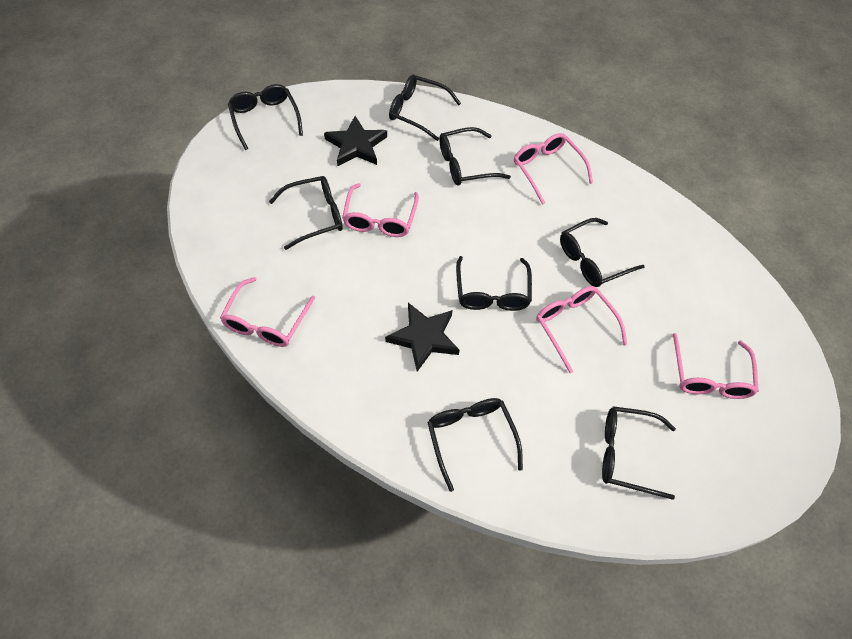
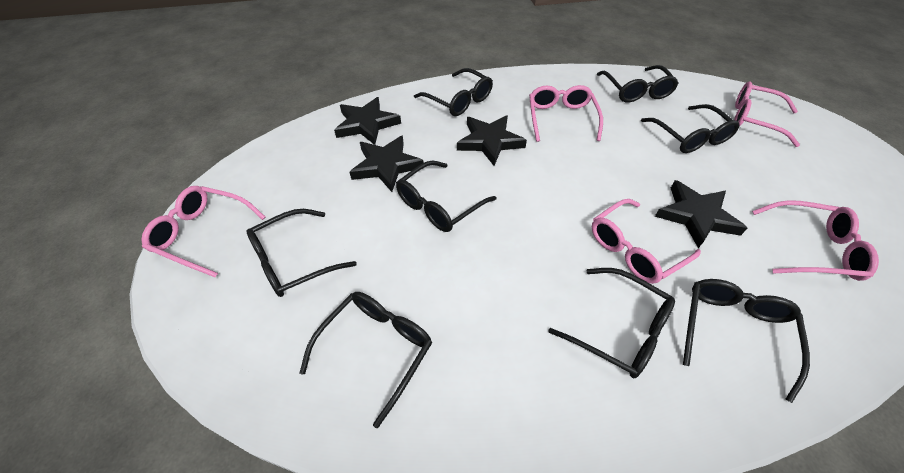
black star: [324,116,387,167] [385,303,460,372] = 2 -> [334,97,401,145] [350,136,424,192] [457,115,527,166] [655,180,747,248] = 4

